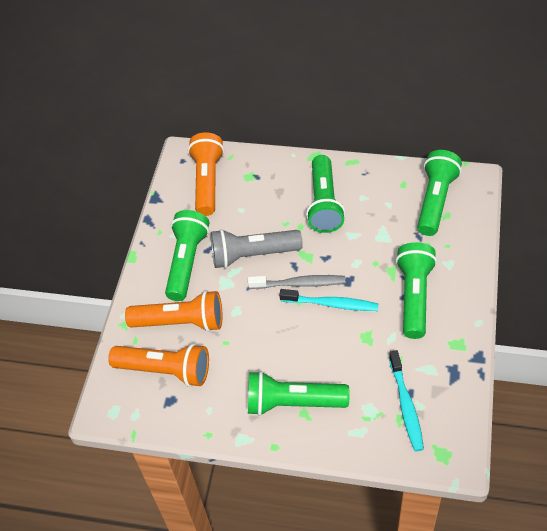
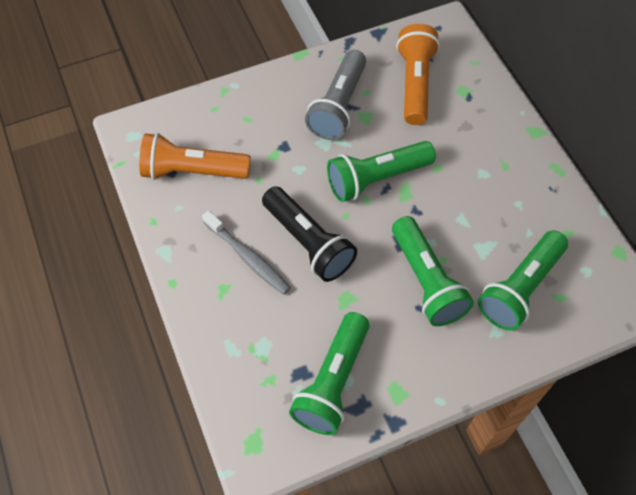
black flashlight: none = 0 -> [262,186,357,282] = 1
green flashlight: [165,210,209,301] [248,371,350,416] [306,155,345,233] [396,242,437,339] [417,150,462,236] = 5 -> [289,312,369,435] [327,141,436,202] [392,216,474,326] [478,230,568,331] = 4
orange flashlight: [108,343,209,387] [125,290,222,332] [188,132,224,216] = 3 -> [139,133,251,180] [396,24,440,125] = 2
turquoise toothbrush: [279,289,378,311] [389,350,424,451] = 2 -> none = 0

